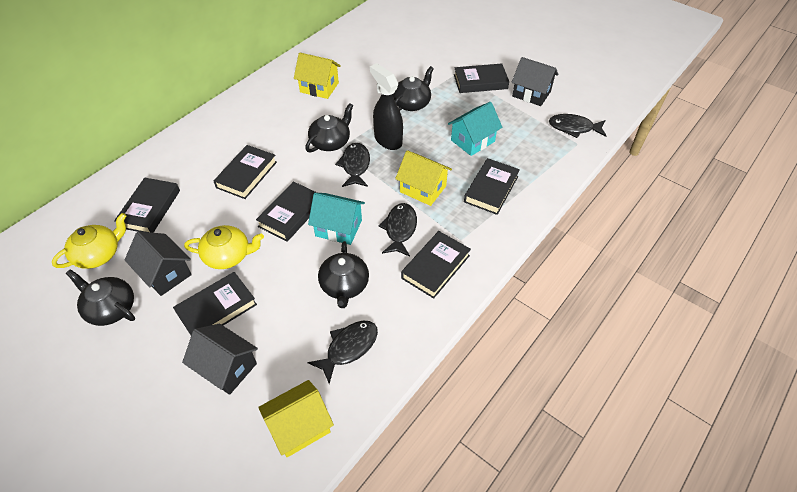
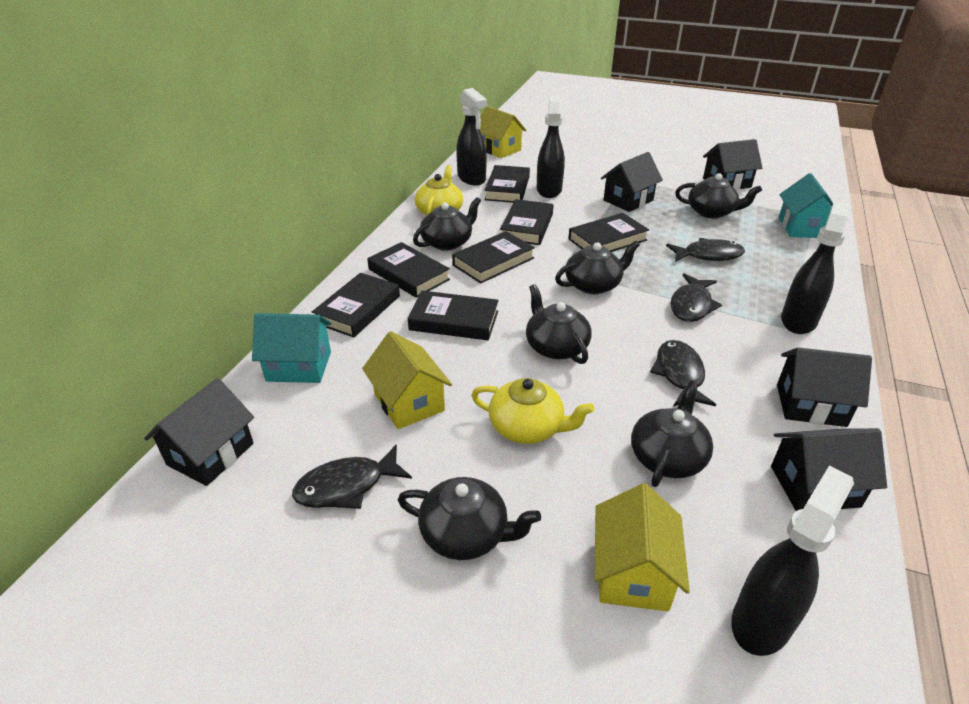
black house: [125,232,192,296] [182,324,258,395] [511,57,558,106] = 3 -> [144,378,254,486] [601,152,663,212] [703,139,762,190] [771,428,887,511] [777,347,872,427] = 5
black spray bottle: [370,63,403,150] = 1 -> [456,88,487,185] [537,95,565,198] [731,466,854,656] [781,201,850,334] = 4
black teapot: [66,269,135,326] [305,103,353,153] [318,241,369,308] [393,66,434,111] = 4 -> [398,477,541,560] [413,197,481,251] [526,284,592,364] [555,241,640,294] [631,380,713,487] [675,173,762,218] = 6

